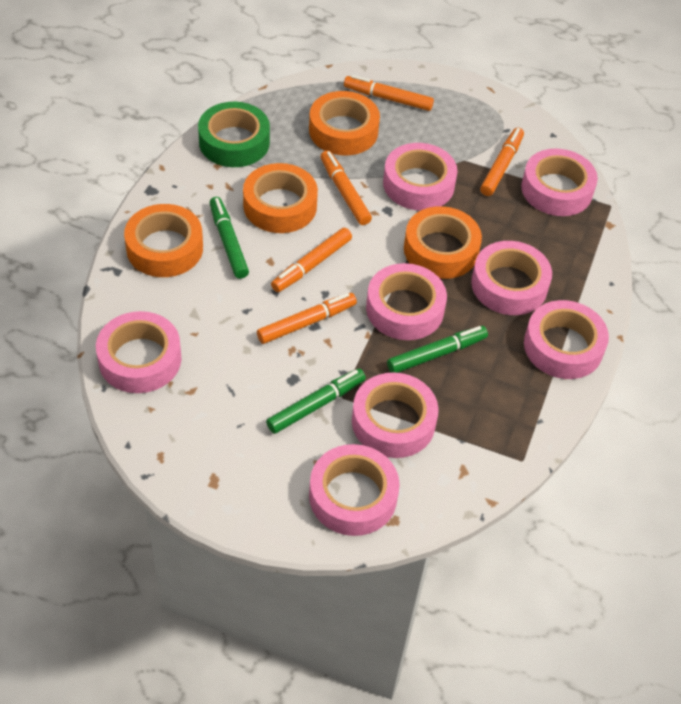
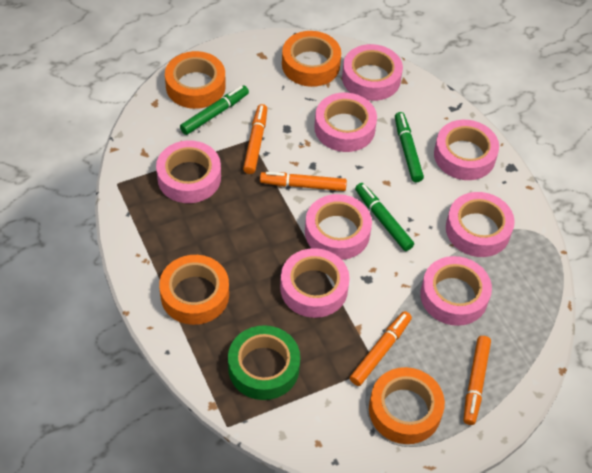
orange marker: [257,293,357,344] [271,228,352,292] [320,151,372,225] [344,75,434,111] [480,128,524,196] = 5 -> [243,104,267,174] [260,172,347,191] [350,311,412,386] [463,336,491,425] = 4

